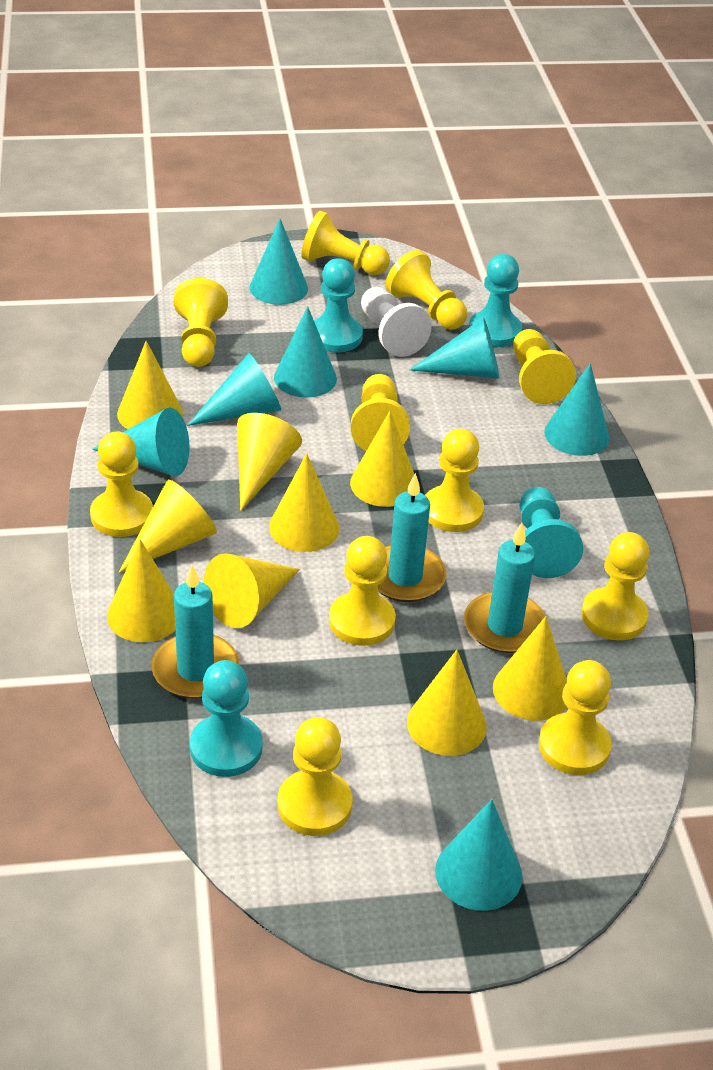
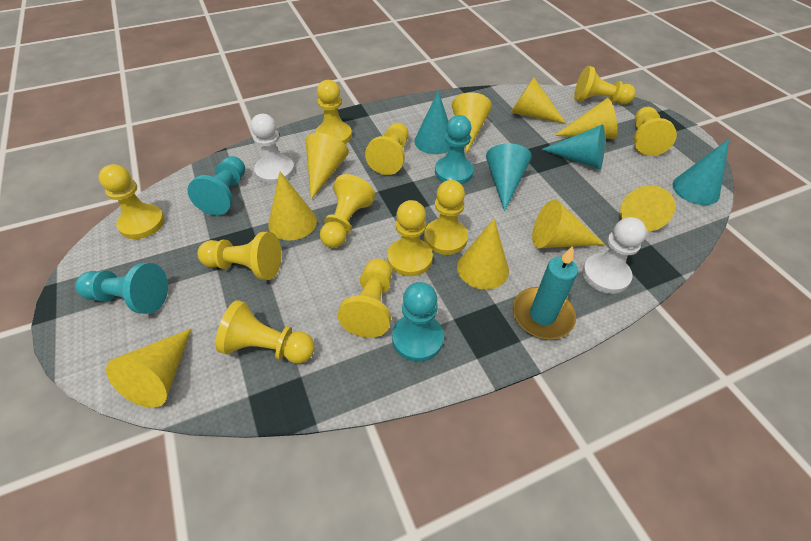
turquoise candle: [151,565,239,698] [377,473,446,602] [464,523,546,653] = 3 -> [512,246,578,339] = 1
turquoise cone: [92,408,190,476] [187,353,281,426] [250,219,308,305] [274,306,337,398] [409,318,499,379] [435,799,523,911] [544,363,609,456] = 7 -> [414,91,450,154] [486,143,532,212] [541,124,605,169] [673,139,729,205] = 4
white pawn: [361,287,432,357] = 1 -> [251,114,295,184] [582,217,647,294] = 2

